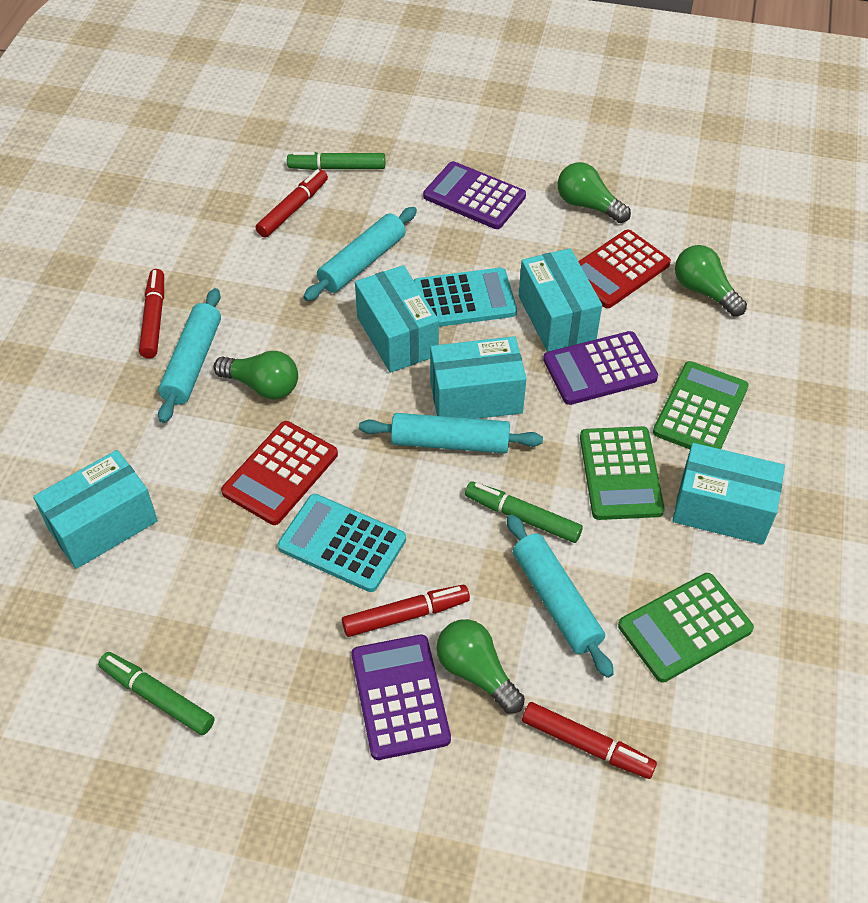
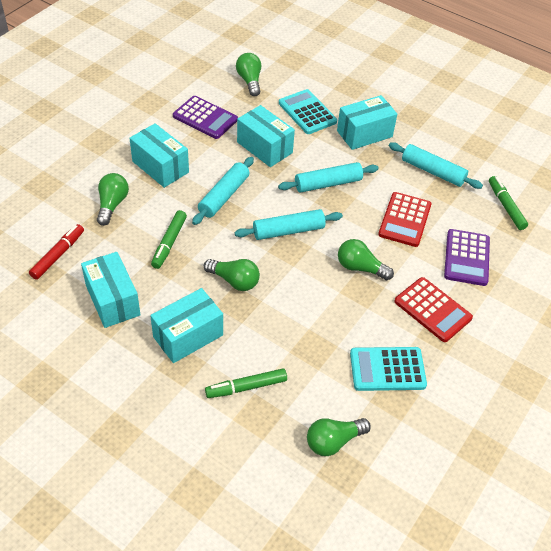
green calculator: [580,426,665,520] [618,573,754,683] [653,361,749,449] = 3 -> none = 0
green light bulb: [213,351,298,400] [436,619,525,714] [558,162,631,223] [675,245,747,317] = 4 -> [97,173,129,226] [204,259,260,291] [236,53,261,96] [307,418,371,456] [338,239,394,280] = 5
purple calculator: [351,634,451,760] [423,161,526,229] [543,331,658,405] = 3 -> [173,96,238,139] [444,229,490,286] = 2
red marker: [139,269,164,358] [255,169,328,238] [342,585,470,637] [522,702,657,779] = 4 -> [29,224,84,280] = 1

